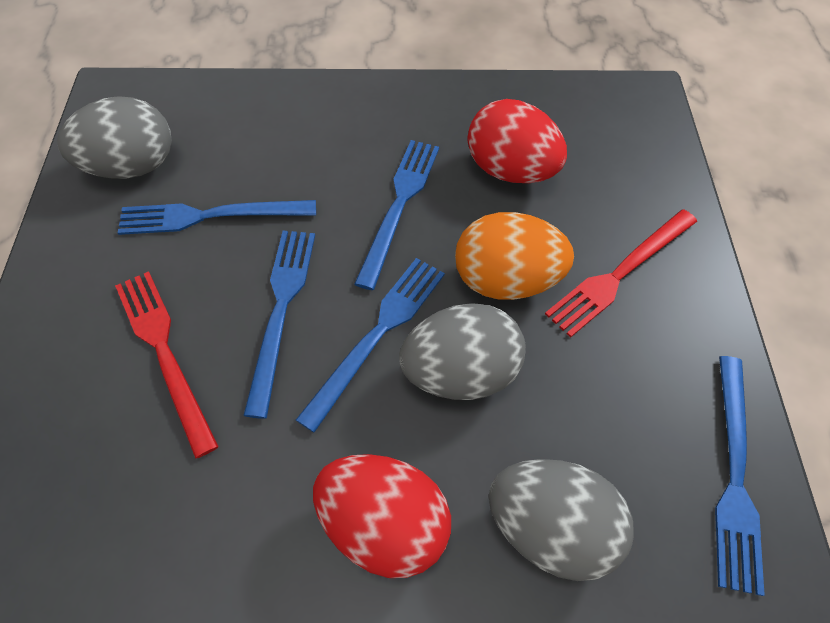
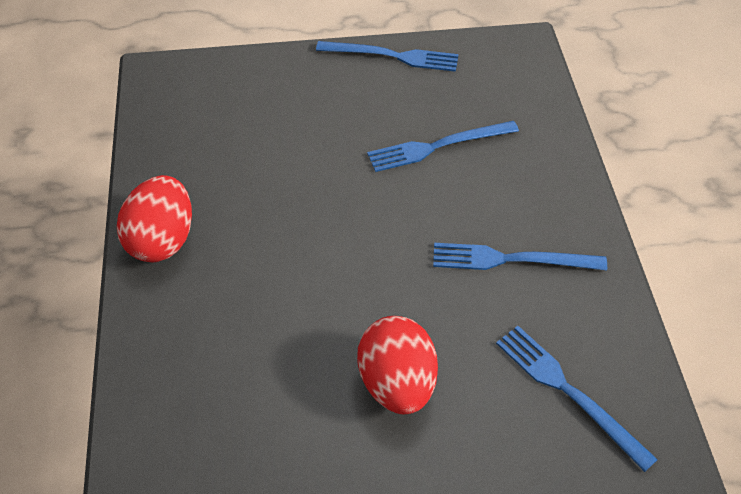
blue fork: [118,200,316,235] [243,231,315,419] [296,258,445,433] [354,140,439,290] [715,356,765,596] = 5 -> [316,41,459,72] [367,121,519,172] [433,243,607,271] [496,326,658,472] = 4
grey egg: [57,96,172,179] [399,303,526,400] [489,459,633,581] = 3 -> none = 0
orange egg: [455,212,574,300] = 1 -> none = 0
red fork: [115,271,219,459] [545,209,697,338] = 2 -> none = 0

